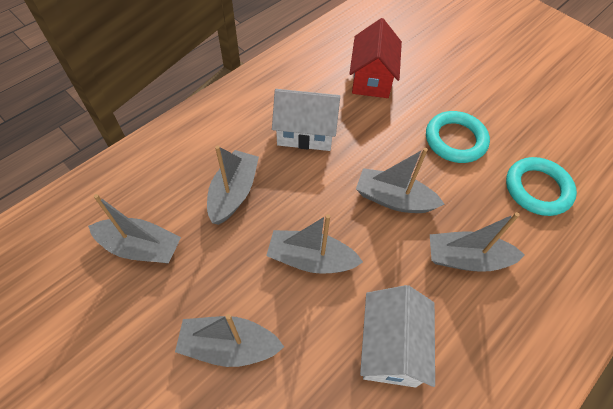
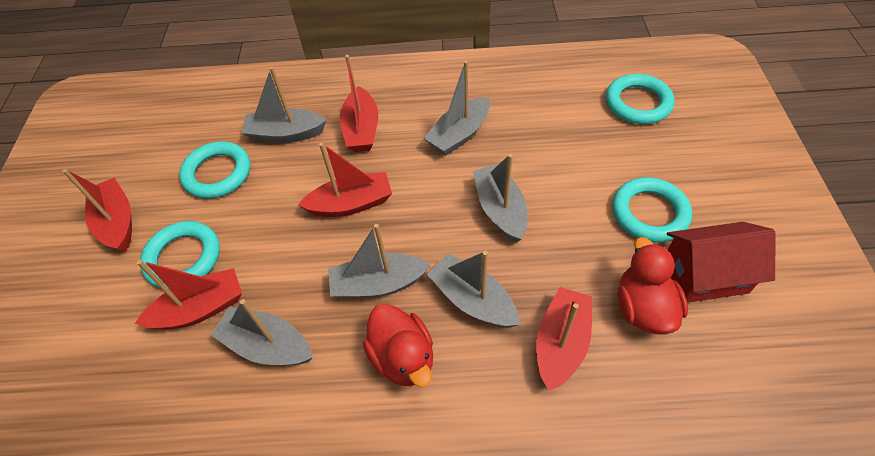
red boat: none = 0 -> [63,169,132,252] [135,260,242,330] [298,143,392,217] [340,55,378,152] [536,287,593,391] = 5
red duck: none = 0 -> [363,304,433,387] [618,237,688,335] = 2
turquoise ring: [426,111,490,163] [506,157,577,216] = 2 -> [140,221,220,290] [179,142,250,198] [606,74,675,124] [612,177,692,242] = 4
white house: [272,89,340,151] [360,285,435,387] = 2 -> none = 0

